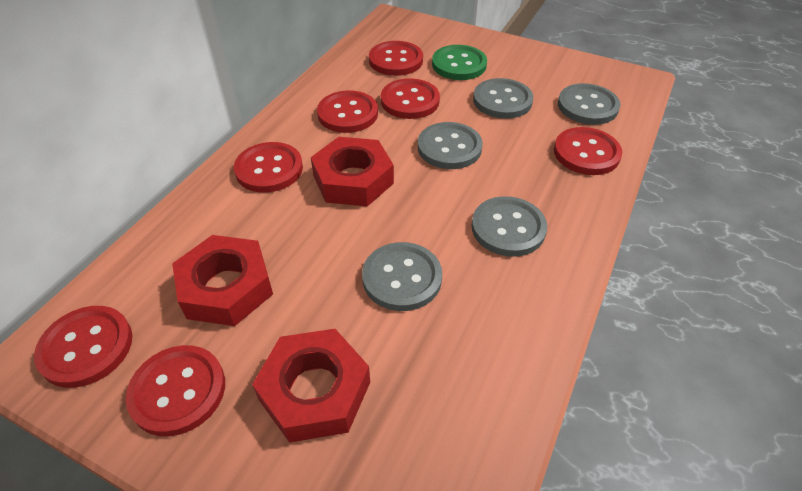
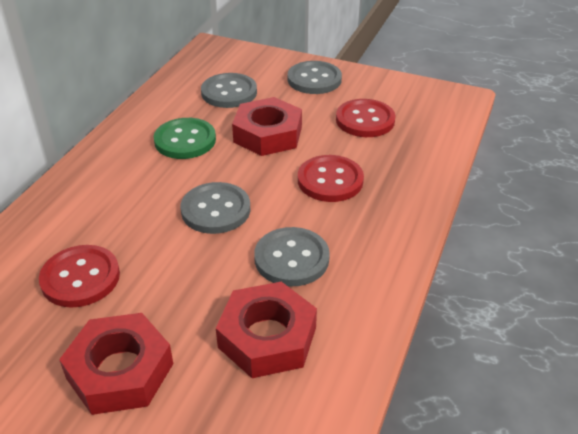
grey button: [362,242,442,311] [418,122,483,169] [472,196,547,257] [473,78,533,119] [558,83,621,125] = 5 -> [180,182,250,234] [201,73,257,108] [254,227,330,286] [288,61,342,94] = 4
red button: [34,306,132,388] [125,345,225,436] [234,142,303,193] [317,91,378,133] [369,41,423,76] [381,78,440,119] [554,127,622,175] = 7 -> [39,245,120,308] [298,155,364,202] [336,99,396,137] = 3

